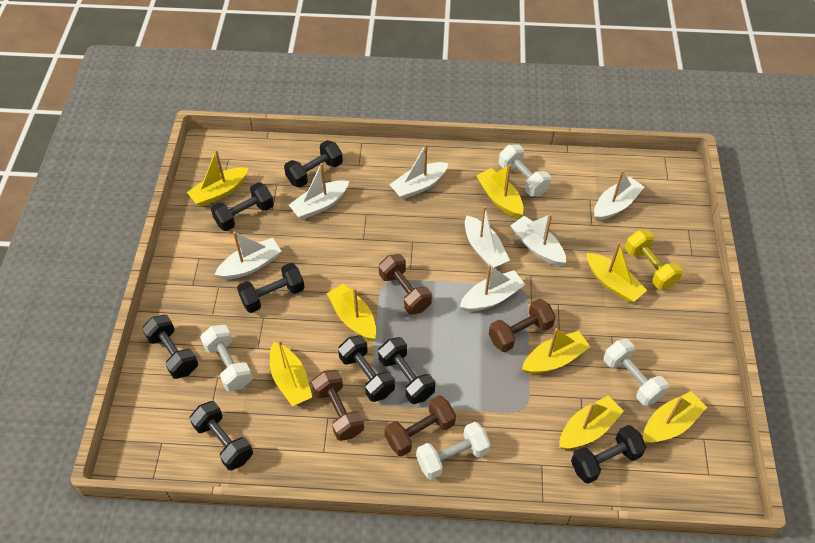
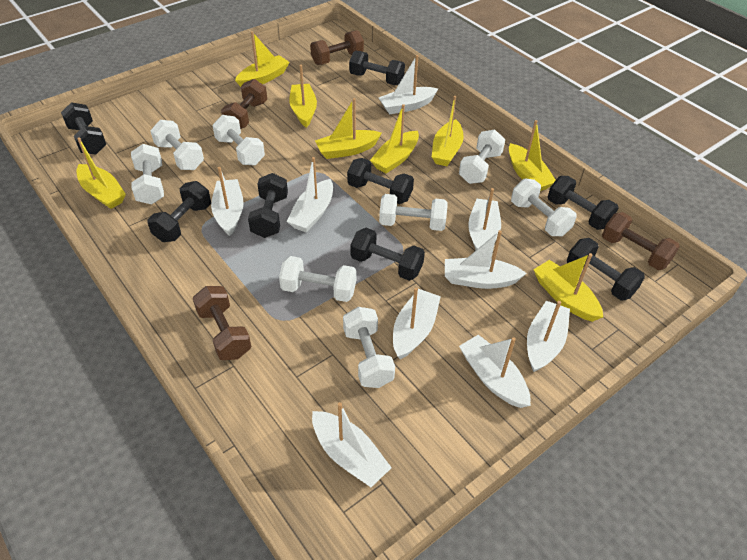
white boat: [214,231,281,280] [289,163,349,220] [389,144,448,199] [460,265,525,312] [465,206,510,268] [510,214,566,266] [594,170,644,221] = 7 -> [211,167,244,236] [286,157,333,232] [312,402,392,487] [379,55,438,114] [393,288,441,359] [445,230,527,289] [459,335,530,408] [468,188,501,250] [527,301,570,372] = 9
white dumbbell: [200,325,253,391] [416,422,490,480] [499,145,551,196] [604,339,669,406] = 4 -> [131,144,164,204] [150,120,204,170] [212,115,265,165] [279,256,356,302] [343,307,395,388] [379,194,448,231] [459,129,505,184] [511,179,577,236] = 8
yellow dumbbell: [625,230,683,289] = 1 -> none = 0

